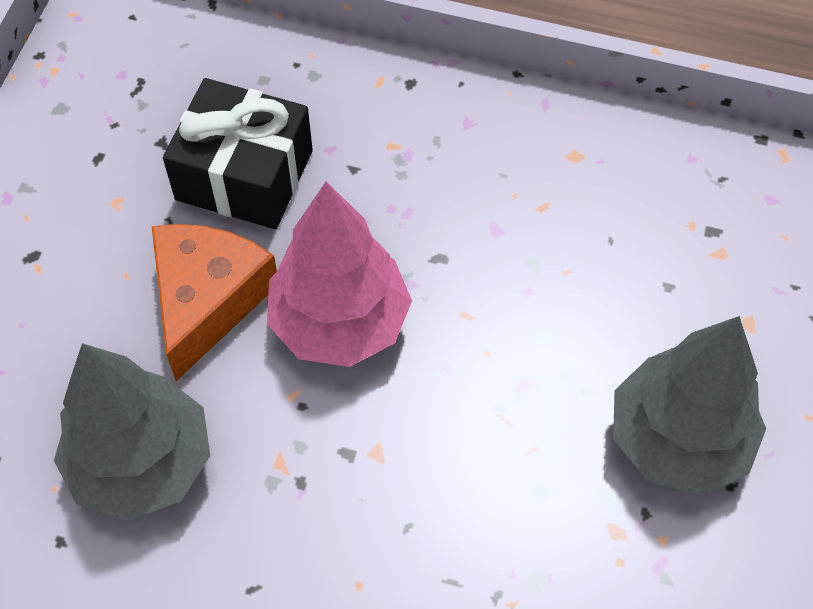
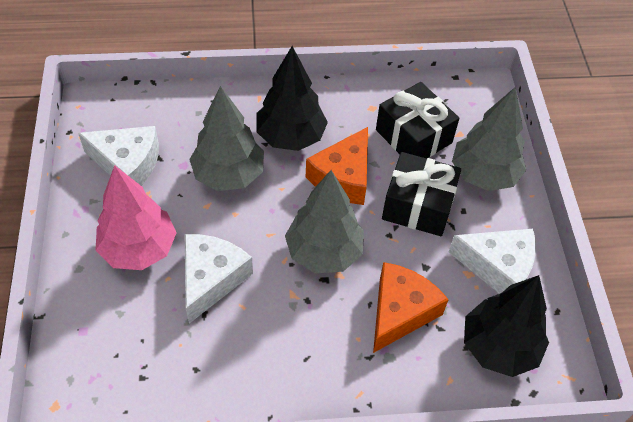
black gift: [163,78,313,229] = 1 -> [376,82,459,159] [382,152,461,236] = 2
black tree: none = 0 -> [256,46,328,151] [464,275,549,377] = 2
grey tree: [54,343,210,521] [613,316,766,495] = 2 -> [189,86,264,191] [285,170,364,273] [452,87,526,191] = 3
orange cheese: [151,224,277,381] = 1 -> [306,127,368,205] [373,262,449,353] = 2
white cheese: none = 0 -> [78,126,159,186] [185,234,253,323] [449,229,536,294] = 3

